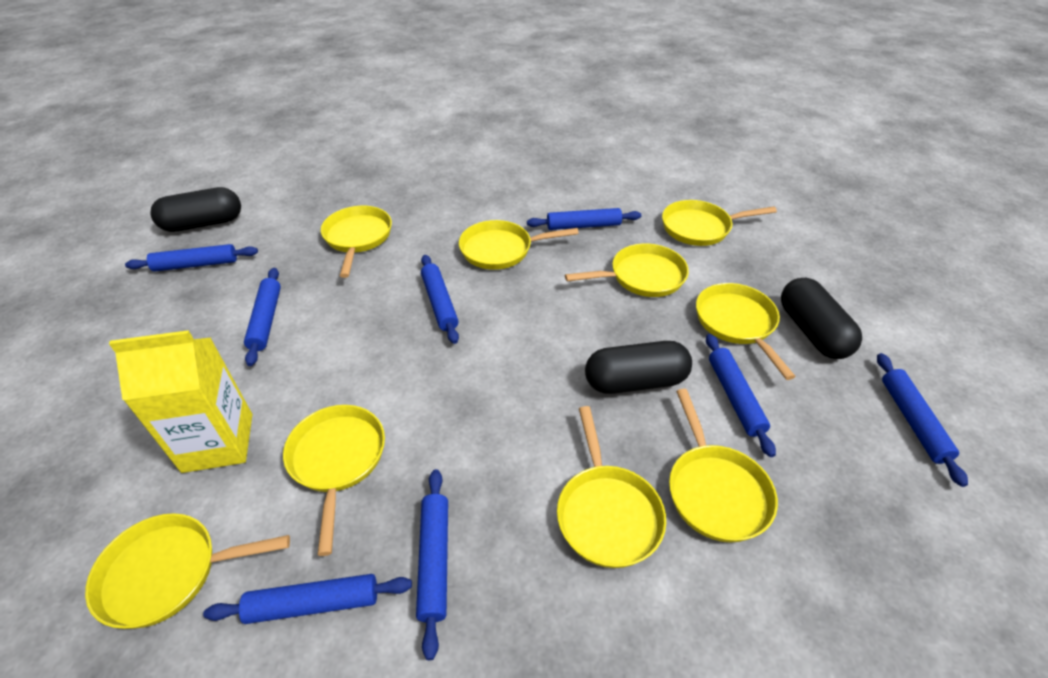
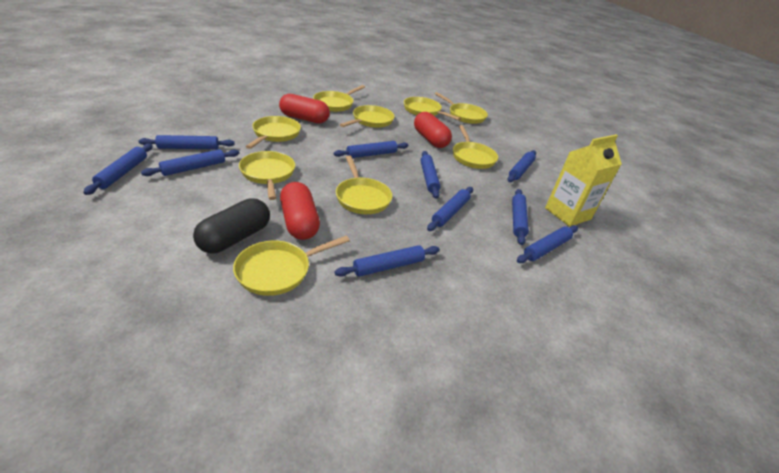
black capsule: [150,187,241,232] [585,341,692,394] [781,278,862,359] = 3 -> [193,198,270,253] = 1
blue rolling pin: [125,244,258,272] [203,574,412,624] [244,268,281,366] [416,469,448,660] [421,255,459,344] [527,208,641,230] [706,334,776,457] [877,353,968,487] = 8 -> [83,143,153,195] [139,135,235,149] [141,149,239,176] [334,141,408,158] [335,245,440,277] [420,151,441,199] [427,187,473,231] [508,150,536,182] [512,189,529,245] [517,225,578,263] = 10
red capsule: none = 0 -> [279,94,330,124] [280,182,320,240] [414,112,452,148] = 3

